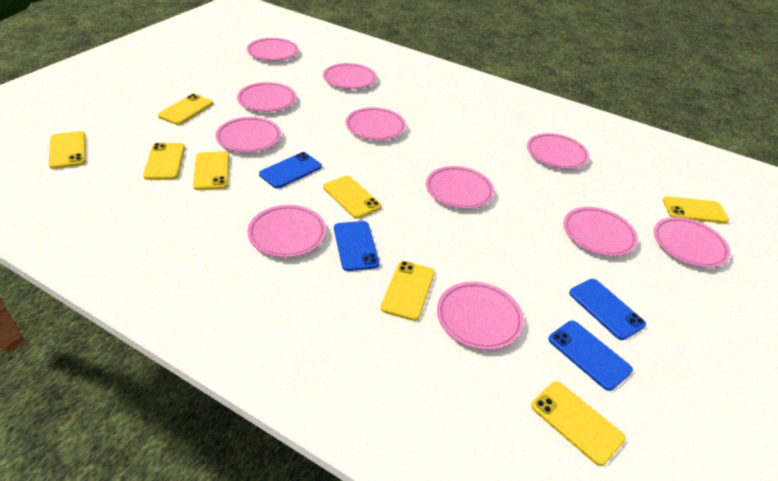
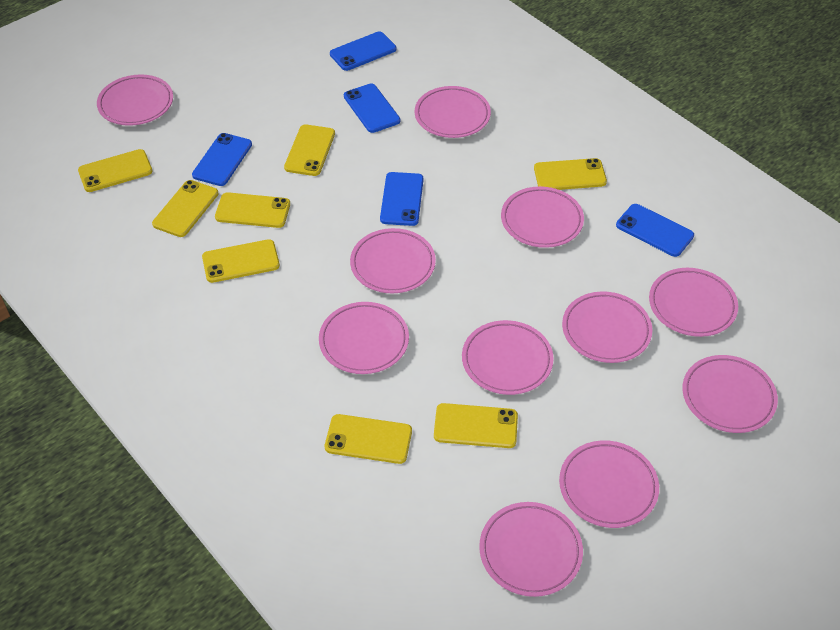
blue phone: [259,152,322,189] [334,221,380,271] [548,320,633,391] [569,279,646,340] = 4 -> [192,133,252,186] [330,31,396,71] [344,84,400,133] [380,172,424,226] [616,204,694,257] = 5

